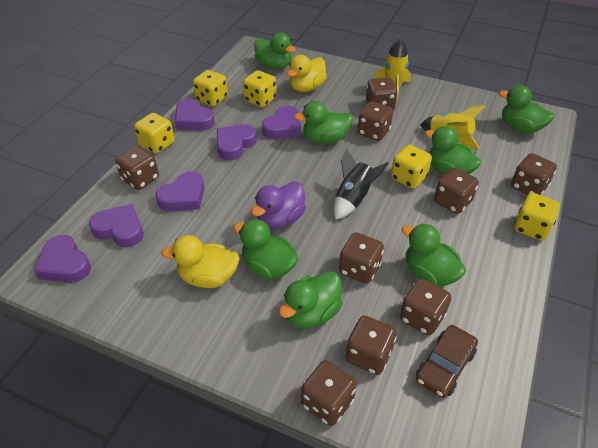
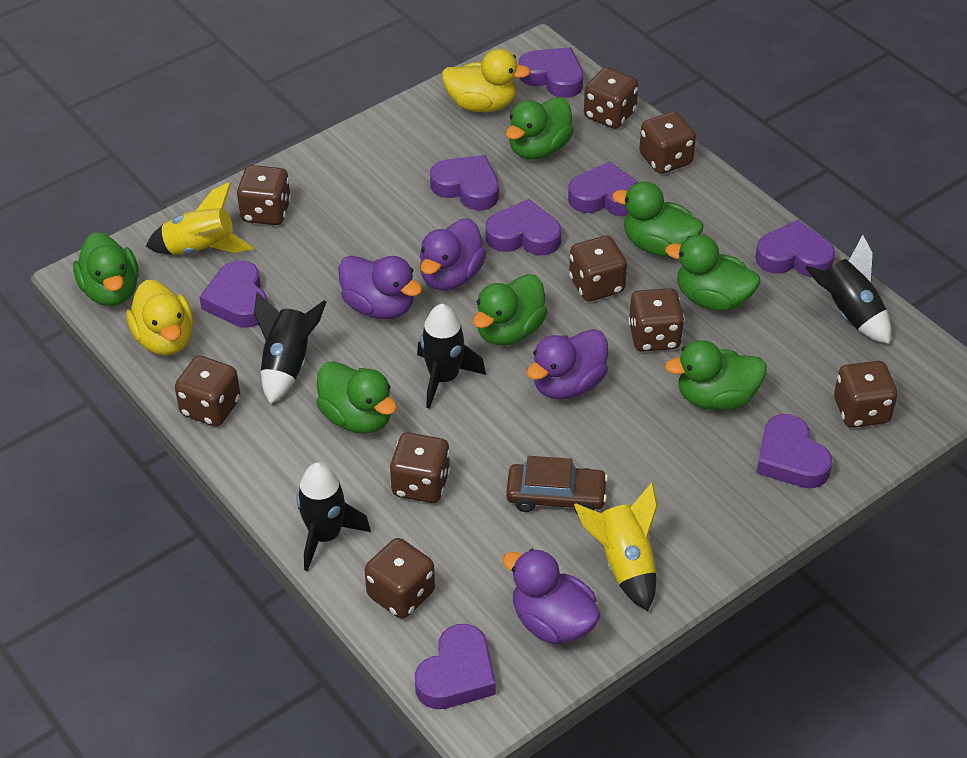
black rocket: [334,148,389,219] = 1 -> [254,292,327,404] [297,462,371,571] [417,304,486,409] [805,235,891,344] = 4
purple duck: [251,182,306,229] = 1 -> [338,255,422,319] [420,218,487,290] [502,549,601,644] [526,329,608,400] = 4
purple heart: [34,235,91,283] [89,204,143,247] [156,171,204,211] [175,99,215,131] [217,124,257,160] [262,106,301,139] = 6 -> [199,260,268,328] [415,624,496,709] [430,155,499,211] [486,199,562,255] [519,47,583,98] [568,161,638,216] [755,220,835,277] [756,414,832,488] = 8
yellow dice: [134,113,175,154] [193,70,228,107] [243,70,277,107] [391,145,432,189] [514,193,560,241] = 5 -> none = 0

